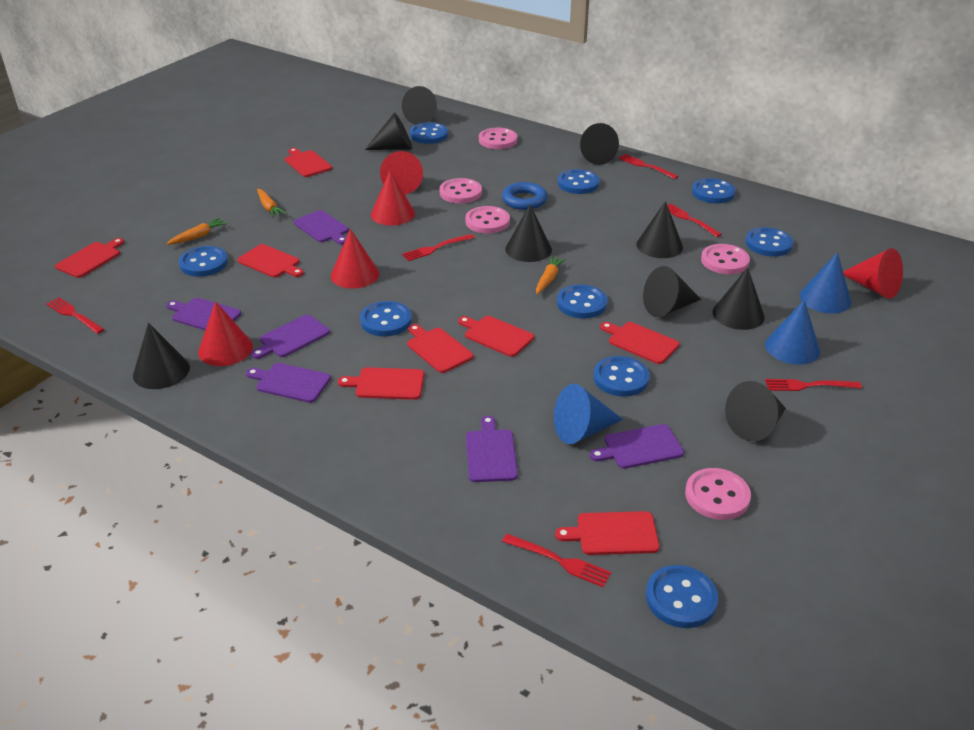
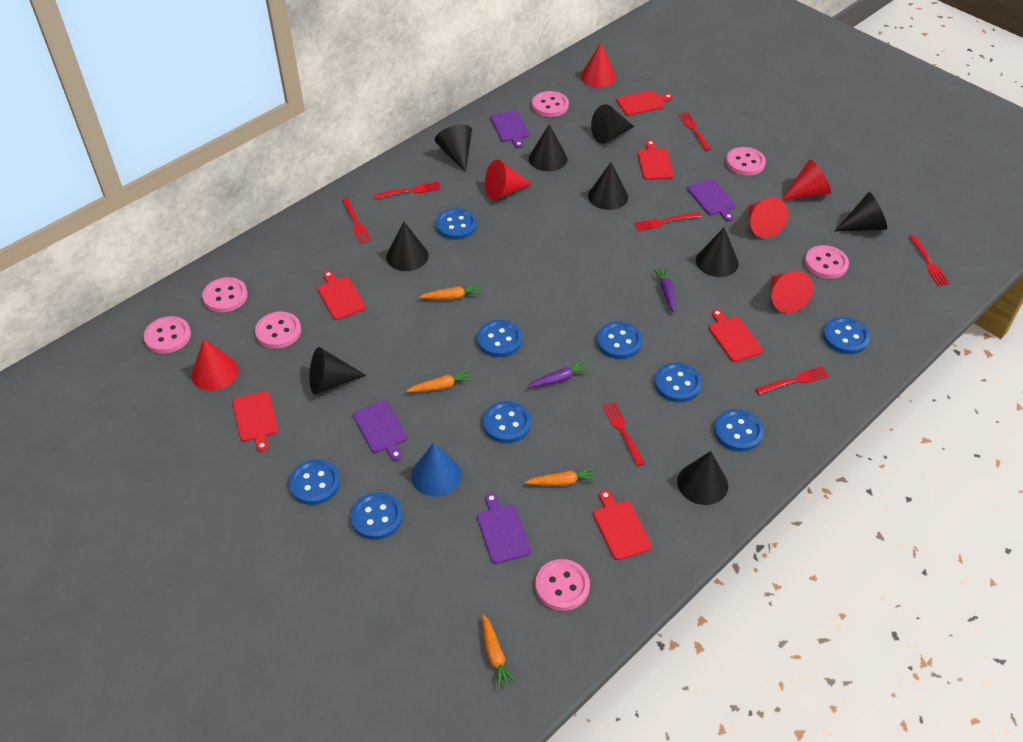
blue cone: [554,384,623,444] [765,300,820,365] [799,252,851,313] = 3 -> [411,443,462,497] = 1
blue ring: [502,182,547,210] = 1 -> none = 0
orange carrot: [166,218,227,245] [257,189,286,218] [536,256,566,294] = 3 -> [407,369,473,392] [419,284,482,299] [482,614,517,689] [525,467,598,486] = 4
pink button: [439,178,482,204] [465,206,510,233] [479,128,517,149] [685,468,751,520] [701,244,750,274] = 5 -> [144,316,191,354] [202,277,248,313] [255,312,301,349] [532,91,569,117] [535,559,590,611] [726,147,766,176] [805,245,849,279] = 7
purple carrot: none = 0 -> [527,360,591,388] [653,267,675,313] = 2
purple cutting board: [166,298,241,330] [246,363,331,403] [251,314,330,359] [294,210,349,245] [466,416,518,482] [590,424,684,469] = 6 -> [353,401,407,461] [477,493,531,564] [491,111,529,148] [687,179,736,221] = 4
red cone: [198,301,253,366] [331,229,379,288] [371,171,415,225] [380,151,423,194] [843,248,903,299] = 5 -> [191,339,239,391] [485,159,532,200] [581,43,616,87] [748,198,788,238] [772,271,813,313] [782,159,831,200] = 6
red cutting board: [55,238,124,278] [237,244,304,278] [285,148,332,177] [338,367,424,400] [407,324,474,373] [458,316,534,357] [555,511,660,555] [600,322,680,364] = 8 -> [232,391,279,452] [318,271,366,320] [593,490,652,560] [617,90,673,115] [638,140,674,180] [709,309,763,362] = 6
red fork: [46,297,105,334] [402,234,475,261] [502,534,611,588] [618,154,678,179] [667,204,722,237] [765,379,862,391] = 6 -> [342,198,371,244] [374,182,441,199] [602,402,645,466] [634,212,701,231] [678,112,711,151] [755,366,829,395] [909,235,950,286] = 7

